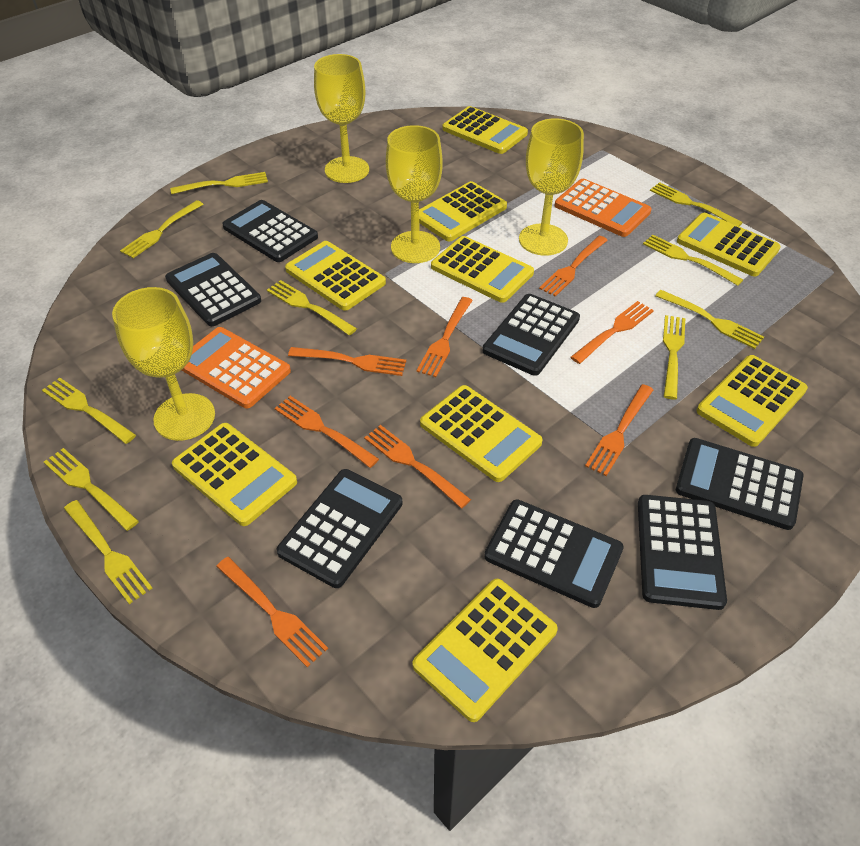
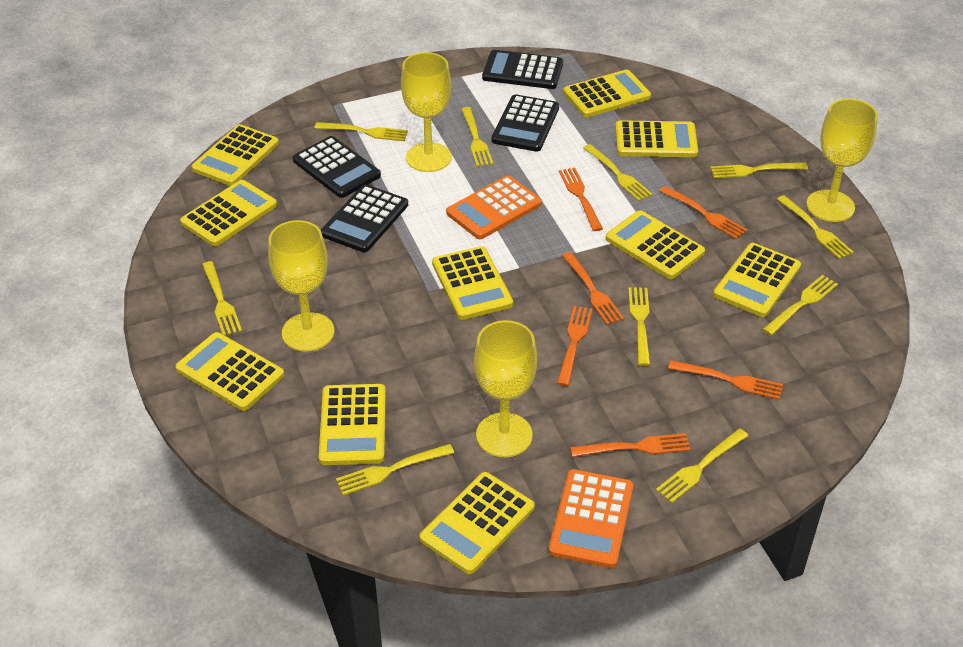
black calculator: [165,253,261,326] [222,200,318,262] [277,469,403,588] [483,294,580,376] [484,499,624,608] [638,495,727,610] [676,438,804,530] = 7 -> [293,136,381,198] [321,184,408,252] [482,50,563,89] [492,94,559,152] = 4
orange fork: [216,557,328,667] [275,396,379,468] [288,347,406,376] [364,425,471,508] [416,297,473,377] [539,236,608,297] [570,301,654,364] [585,384,653,476] = 8 -> [557,306,593,386] [559,168,603,231] [562,252,624,325] [570,433,691,457] [660,186,747,239] [668,360,783,400] = 6
yellow calculator: [172,423,297,526] [285,241,386,311] [412,579,558,722] [419,181,507,241] [420,385,543,482] [431,236,534,303] [442,106,528,154] [677,213,781,277] [697,355,808,447] = 9 -> [176,332,284,411] [180,180,277,246] [192,124,279,186] [319,384,386,465] [420,472,535,574] [432,246,513,320] [563,69,651,117] [606,210,705,279] [615,120,698,157] [713,243,801,317] = 10

